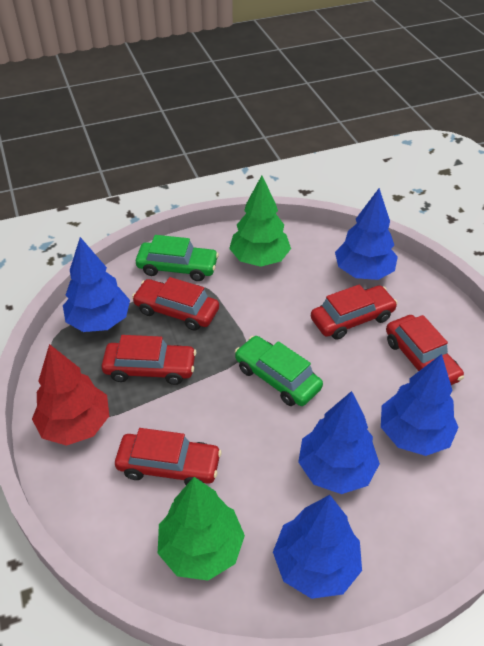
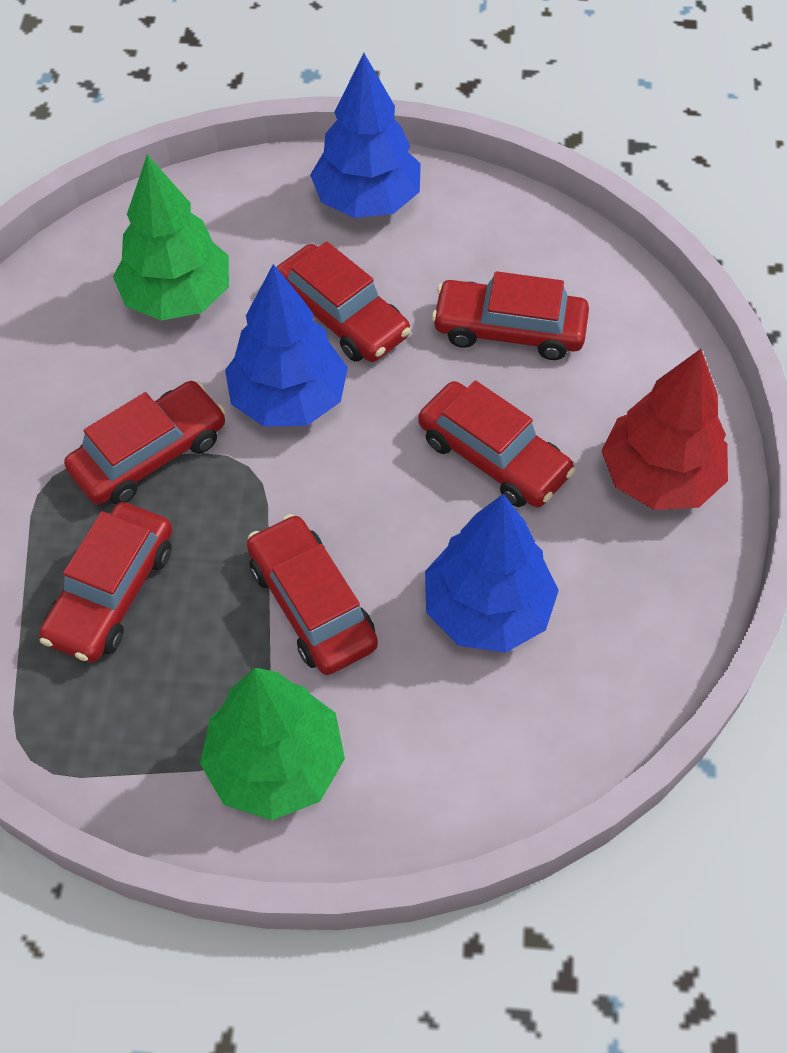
blue tree: [63,237,130,332] [273,495,362,599] [298,391,380,494] [335,188,398,280] [381,354,459,456] = 5 -> [225,264,348,427] [310,53,421,218] [425,494,559,653] = 3
green car: [136,235,219,281] [235,336,323,406] = 2 -> none = 0
red car: [102,335,196,385] [115,428,222,485] [132,277,219,331] [311,284,398,340] [386,315,464,385] = 5 -> [39,502,173,663] [64,381,226,504] [247,514,378,675] [276,241,411,362] [418,380,576,507] [432,271,589,360] = 6

